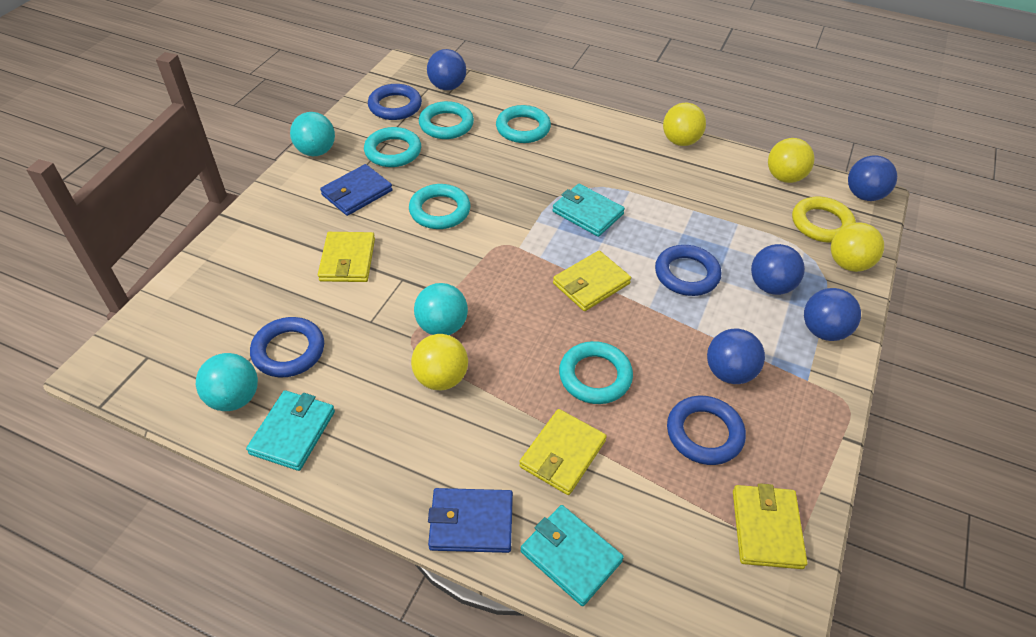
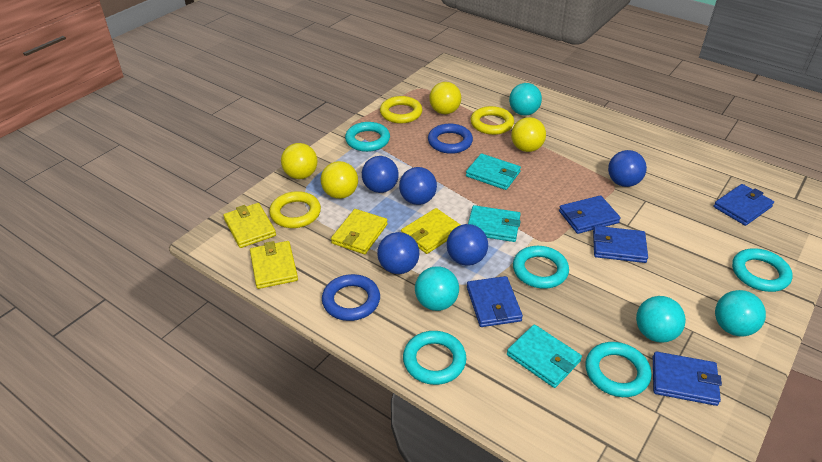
blue ring: [250,317,324,377] [368,84,422,120] [655,245,722,296] [667,396,746,465] = 4 -> [322,274,380,321] [428,124,473,154] = 2
blue wallet: [320,164,393,216] [428,488,513,553] = 2 -> [467,276,523,327] [559,195,621,234] [593,226,648,263] [653,351,722,406] [714,184,774,226] = 5
turquoise ball: [196,353,258,411] [290,112,335,156] [414,283,468,335] = 3 -> [415,266,459,311] [509,83,542,116] [636,296,686,343] [715,290,766,337] = 4
yellow ring: [792,197,856,243] = 1 -> [269,191,321,228] [380,96,422,124] [471,106,514,135] = 3

